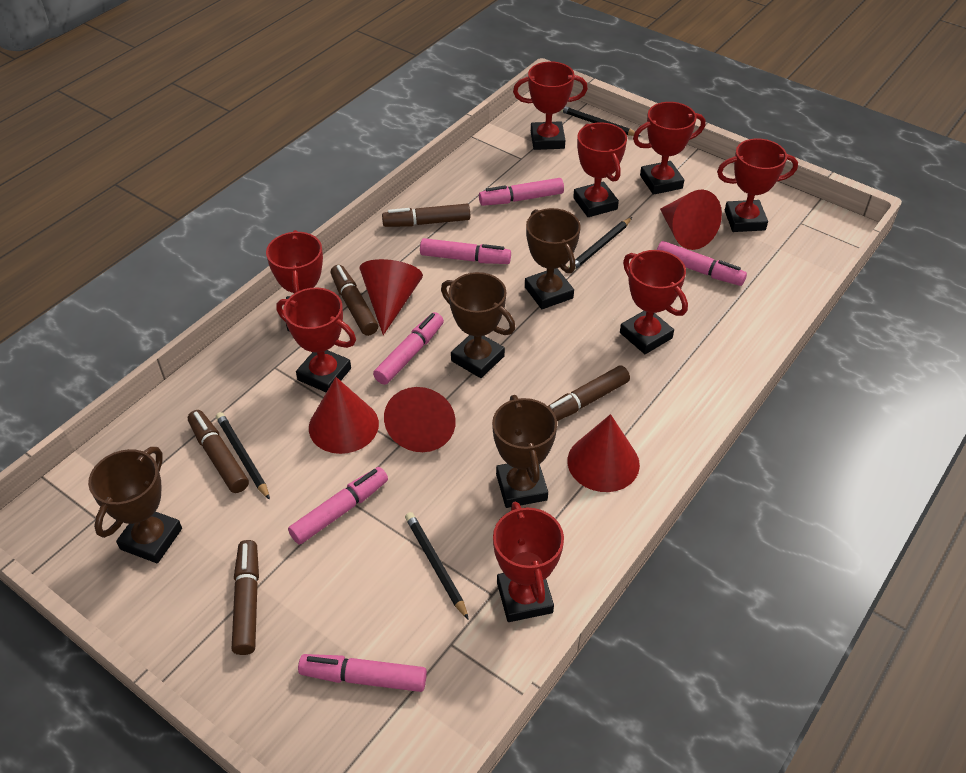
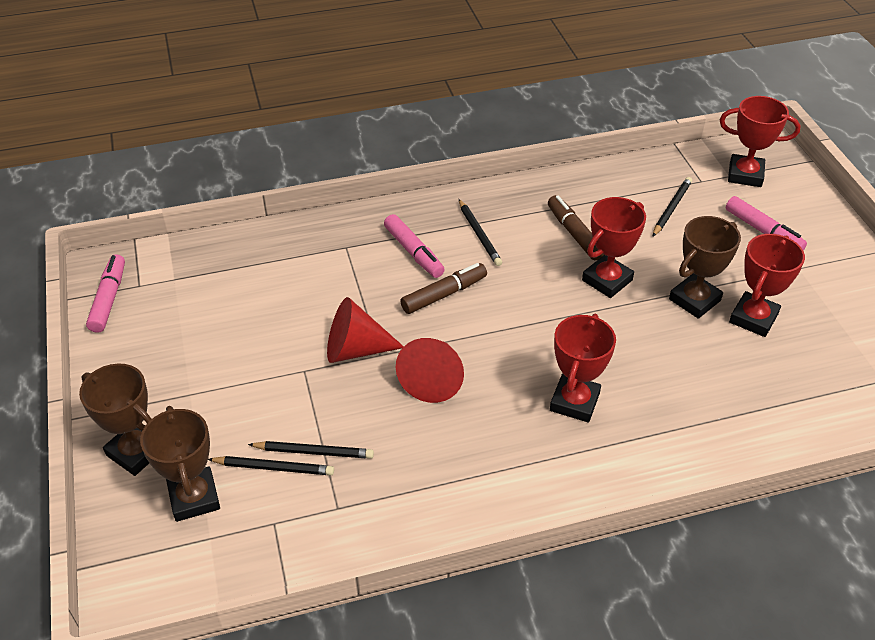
brown marker: [188,410,249,493] [232,540,259,655] [331,265,378,336] [382,204,470,227] [548,365,630,421] = 5 -> [400,263,487,314] [548,195,604,260] = 2
brown trophy: [88,447,182,563] [441,272,516,378] [492,395,557,508] [525,208,581,309] = 4 -> [79,364,151,476] [140,406,220,522] [669,216,741,319] = 3
pink marker: [288,467,388,545] [298,654,427,692] [373,312,444,385] [420,238,511,264] [479,178,564,206] [657,241,747,286] = 6 -> [86,254,125,333] [384,214,445,278] [726,196,807,250] = 3
red cone: [309,377,379,454] [359,259,423,335] [384,387,456,452] [567,414,640,492] [660,190,722,250] = 5 -> [327,297,404,363] [396,338,464,403] = 2
red trophy: [266,230,323,331] [276,288,356,392] [493,501,564,622] [513,61,588,150] [573,122,627,217] [620,250,688,354] [633,102,705,195] [717,138,798,232] = 8 -> [550,314,616,423] [582,197,646,298] [720,96,801,187] [729,234,805,337] = 4

